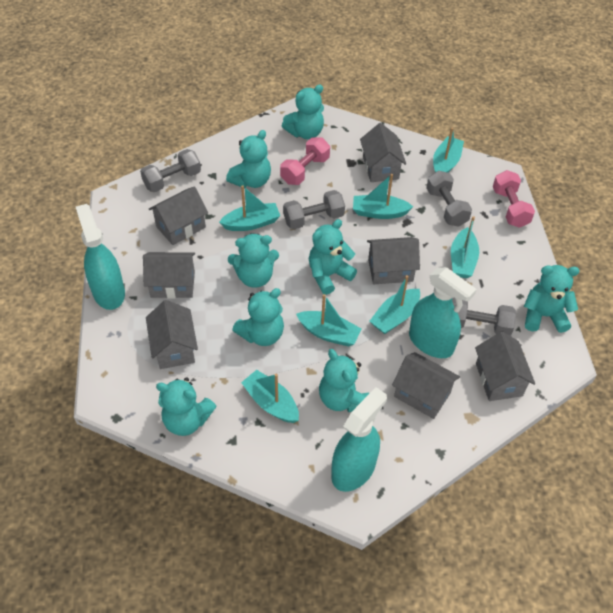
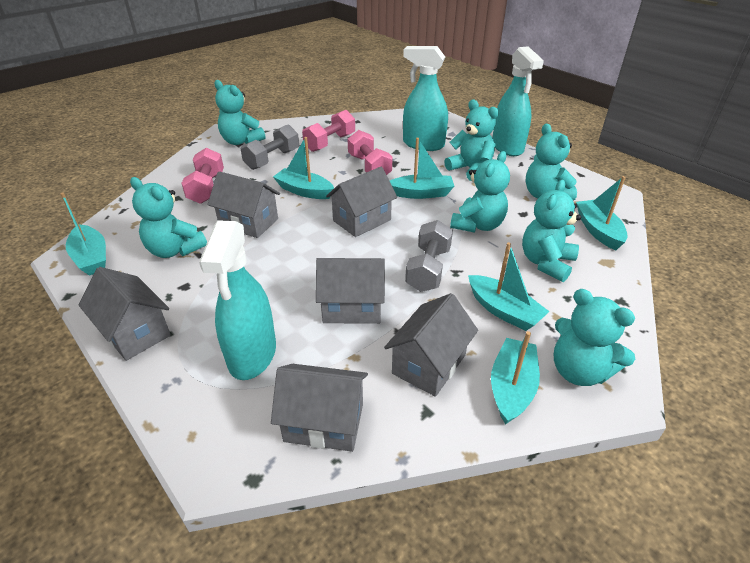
grey dumbbell: [140,149,201,192] [283,190,345,229] [426,171,472,227] [452,298,516,336] = 4 -> [241,125,299,170] [405,220,453,292] = 2
grey house: [143,252,195,299] [146,300,198,369] [149,186,208,245] [360,123,406,182] [367,237,420,284] [392,352,460,419] [475,331,535,401] = 7 -> [79,267,171,361] [208,171,280,238] [271,364,368,452] [316,258,385,324] [326,167,397,237] [384,293,478,397] = 6
pink dumbbell: [280,137,330,185] [493,170,535,228] = 2 -> [181,148,224,204] [302,110,355,152] [348,130,393,175] = 3
turquoise boat: [219,185,280,231] [241,370,299,423] [296,294,362,347] [353,174,413,219] [370,275,420,334] [433,127,464,173] [451,216,479,278] = 7 -> [60,192,106,276] [273,137,334,199] [390,138,454,199] [468,242,550,331] [491,331,540,425] [576,176,628,250] = 6
turquoise teddy bear: [156,377,217,436] [226,130,271,188] [228,233,279,287] [232,288,284,346] [282,84,324,139] [309,219,357,295] [319,349,370,412] [524,265,580,333] = 8 -> [130,177,207,258] [214,80,265,145] [444,100,499,181] [450,151,510,233] [522,180,581,282] [526,124,577,200] [553,289,635,386] = 7

